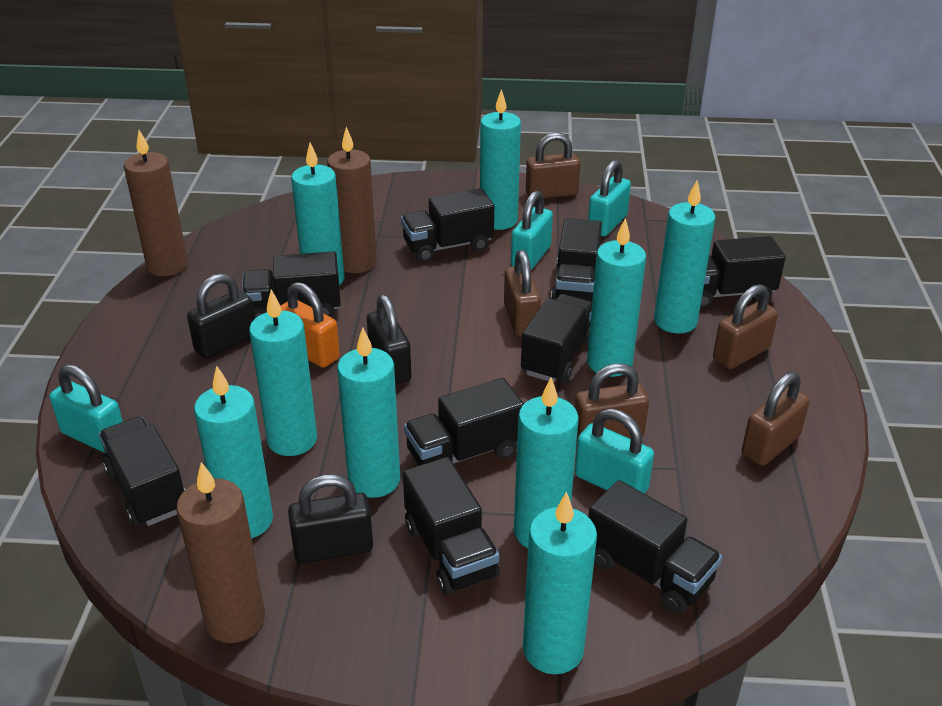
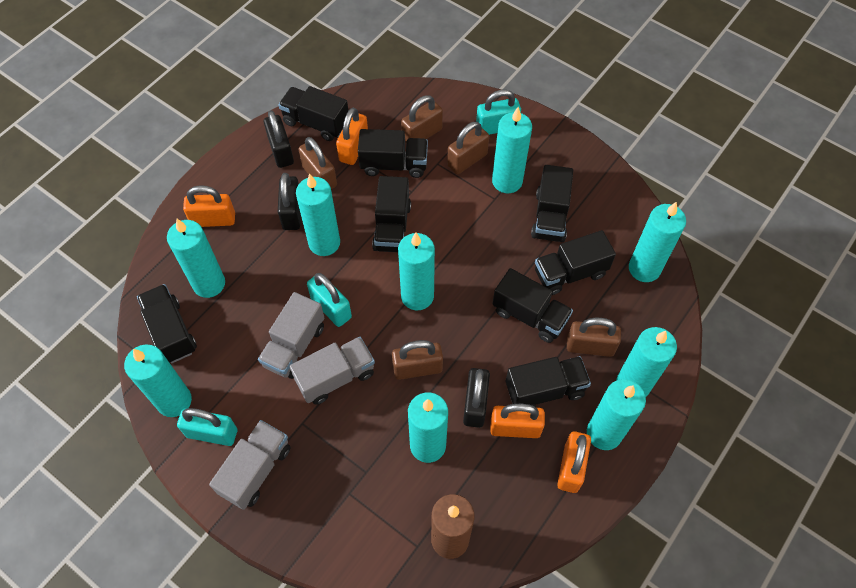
black truck: [99,417,185,526] [242,251,341,318] [401,188,494,262] [403,457,500,595] [404,378,524,466] [521,294,592,383] [551,218,602,302] [588,480,722,614] [700,236,786,308] = 9 -> [137,284,197,363] [278,86,348,141] [358,129,428,178] [372,176,411,252] [493,268,573,343] [506,356,591,407] [531,165,573,242] [535,230,616,295] = 8
brown candle: [124,130,188,276] [176,462,265,643] [327,127,377,273] = 3 -> [431,494,475,559] = 1
grey truck: none = 0 -> [209,420,290,510] [258,292,324,379] [289,337,375,405] = 3
orange padlock: [281,282,340,368] = 1 -> [183,185,235,227] [336,108,368,165] [490,404,545,438] [557,431,591,493] = 4
turquoise padlock: [49,364,123,453] [511,191,553,270] [575,408,654,494] [588,160,631,237] = 4 -> [177,408,237,446] [307,273,352,327] [476,89,521,135] = 3

